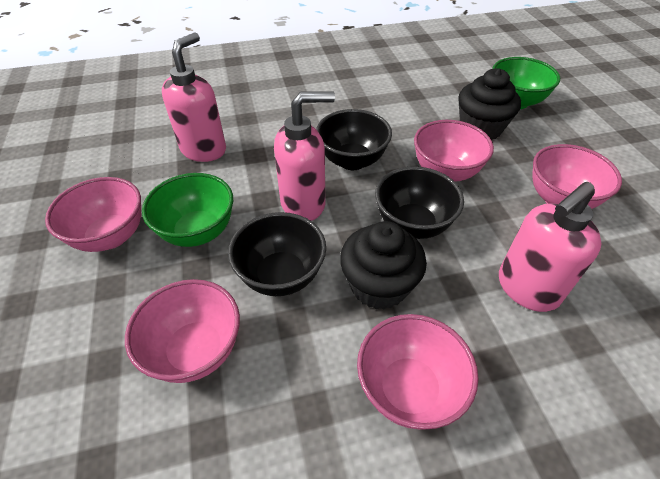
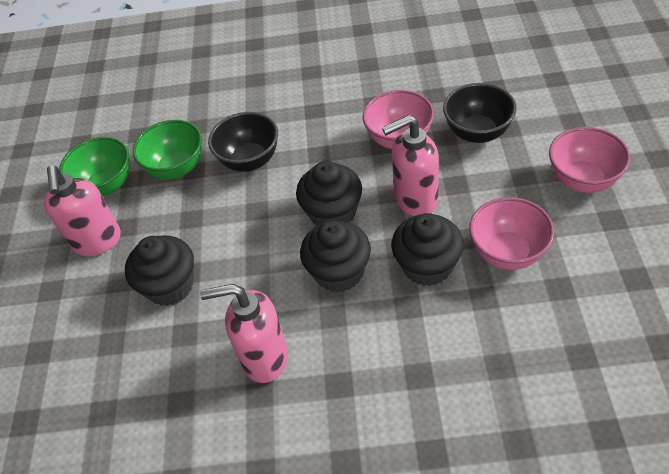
black bowl: [228,212,326,296] [316,109,392,170] [375,166,464,239] = 3 -> [208,112,278,172] [443,83,517,143] = 2
black cupcake: [340,221,427,310] [458,68,521,140] = 2 -> [125,236,194,306] [296,161,362,226] [300,220,371,293] [391,213,464,286] = 4
pink bowl: [45,177,141,252] [125,279,240,383] [357,314,478,430] [414,120,494,182] [532,144,622,209] = 5 -> [362,90,434,149] [469,197,554,270] [549,127,630,193] = 3

